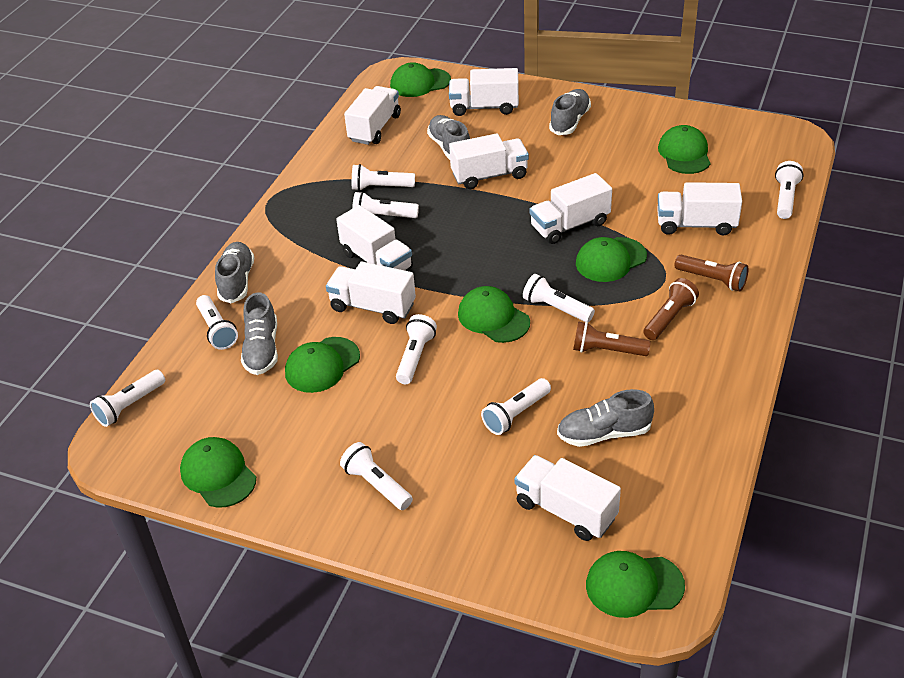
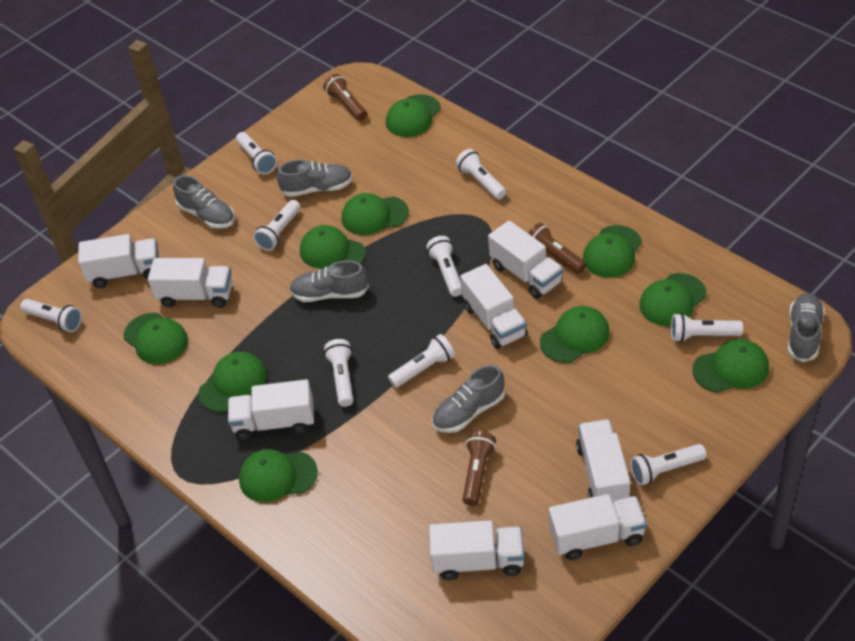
green cap: [180,437,256,508] [285,337,360,393] [390,62,451,97] [458,286,530,343] [576,237,647,282] [586,551,685,618] [658,125,711,174] = 7 -> [124,313,188,364] [198,352,267,412] [239,449,318,502] [300,225,366,268] [342,193,409,235] [386,94,441,137] [540,306,610,363] [583,225,642,278] [639,273,706,326] [693,339,769,393] = 10

